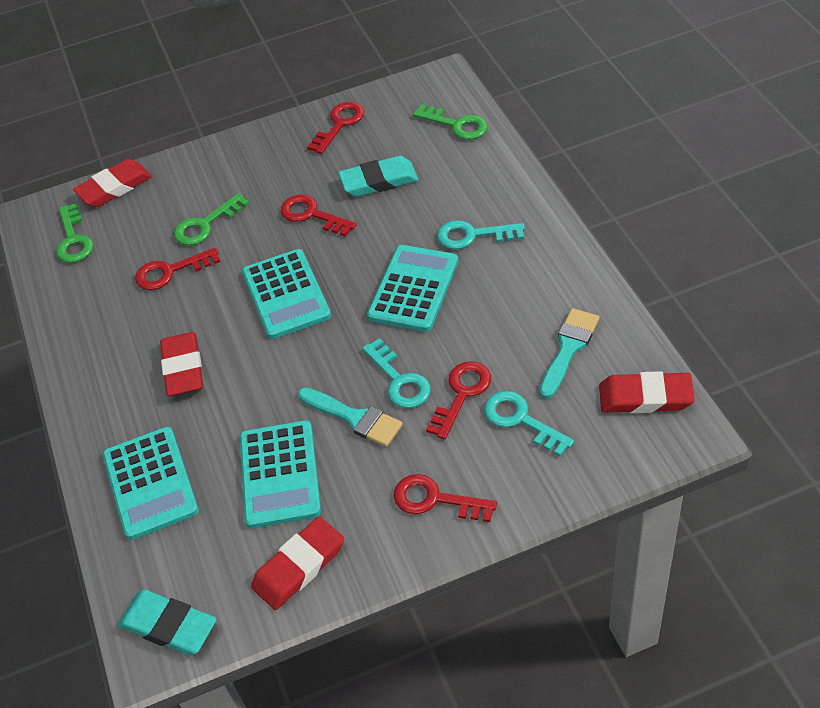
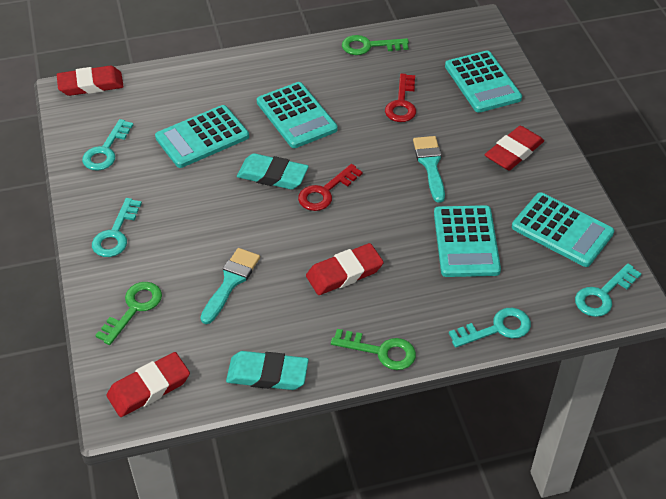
red key: [135,247,220,290] [281,194,357,237] [307,102,364,154] [394,474,497,522] [426,361,491,439] = 5 -> [298,164,363,211] [385,74,416,122] = 2
turquoise calculator: [103,427,199,540] [240,420,321,528] [242,249,331,339] [367,245,458,332] = 4 -> [155,105,249,168] [257,82,338,148] [434,205,501,277] [445,51,522,113] [512,192,614,267] = 5
turquoise key: [362,338,431,408] [437,220,525,249] [484,391,574,456] = 3 -> [82,119,133,171] [92,198,142,257] [449,308,531,348] [575,263,642,317] = 4

